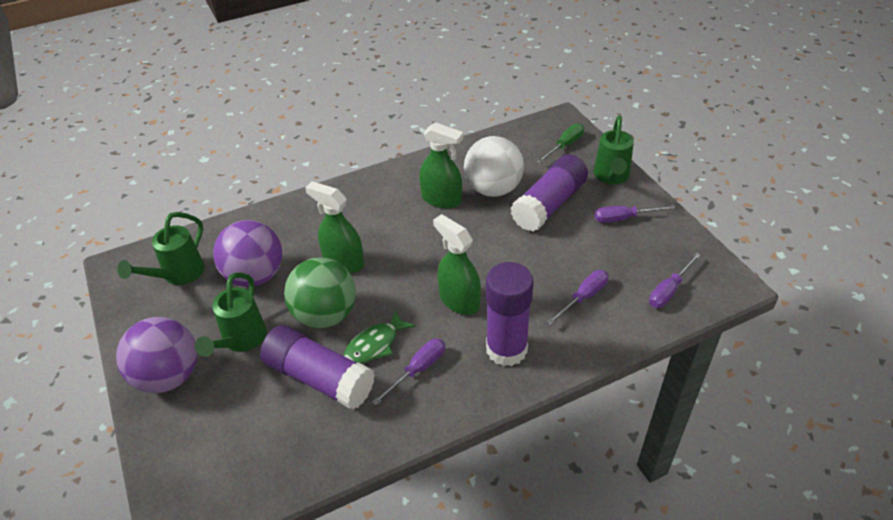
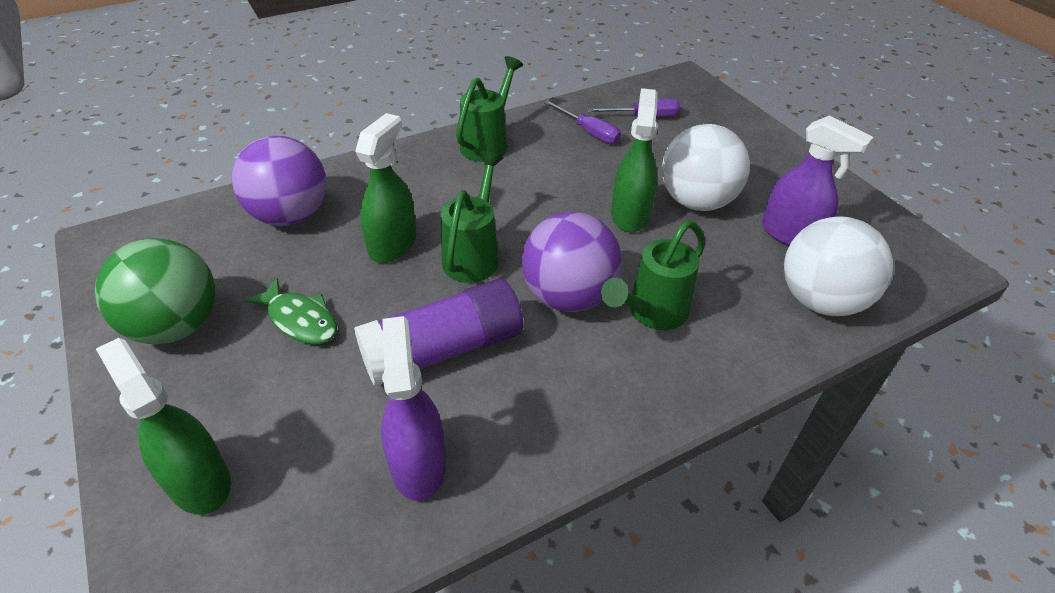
green screwdriver: [537,124,584,163] = 1 -> none = 0
purple glue stick: [260,325,375,410] [486,262,534,366] [511,154,588,232] = 3 -> [354,279,523,386] = 1
purple screwdriver: [372,339,445,405] [547,270,608,325] [595,205,675,223] [649,253,700,308] = 4 -> [544,100,621,144] [587,99,681,117] = 2
purple spray bottle: none = 0 -> [381,316,446,501] [762,115,873,246] = 2
white ball: [464,136,524,197] = 1 -> [662,124,750,211] [784,217,893,316] = 2

